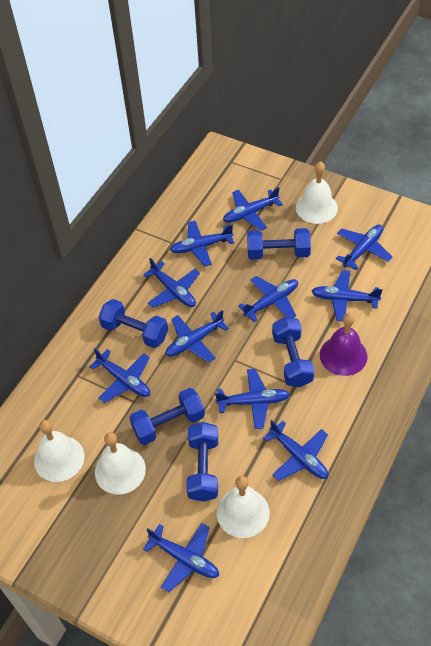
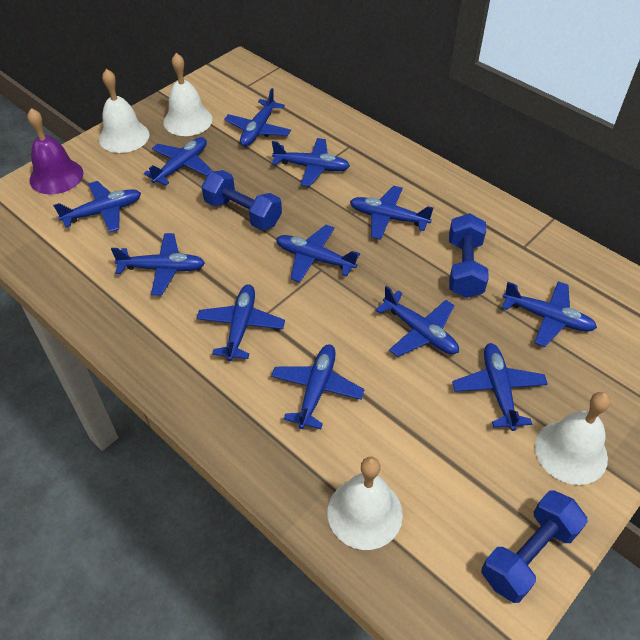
blue dumbbell: [99,299,168,348] [129,388,205,445] [186,422,218,502] [247,228,311,260] [272,317,315,387] = 5 -> [202,170,282,230] [449,213,489,298] [482,491,588,603] = 3
blue plane: [89,349,150,403] [143,258,200,308] [143,523,219,592] [165,310,229,362] [170,221,234,266] [215,369,290,429] [223,187,283,231] [238,276,298,322] [263,420,328,481] [311,270,383,322] [336,224,392,270] = 11 -> [53,181,141,232] [111,233,205,295] [144,137,213,186] [196,284,285,361] [224,88,291,146] [271,345,365,429] [272,138,350,187] [276,225,360,282] [350,186,433,240] [375,286,459,357] [452,343,548,431] [502,281,597,347] = 12

